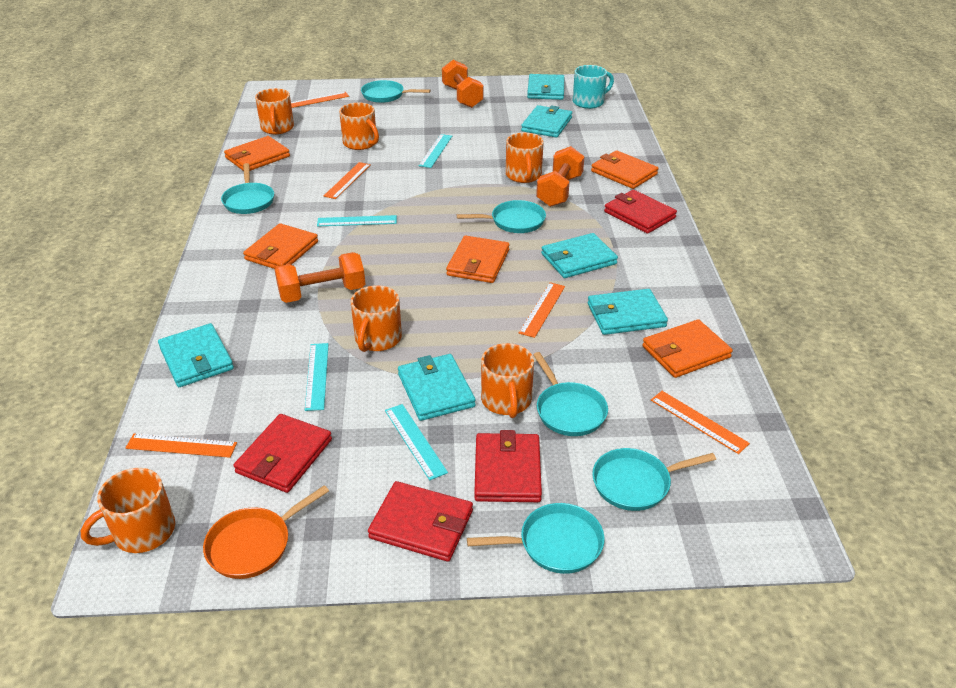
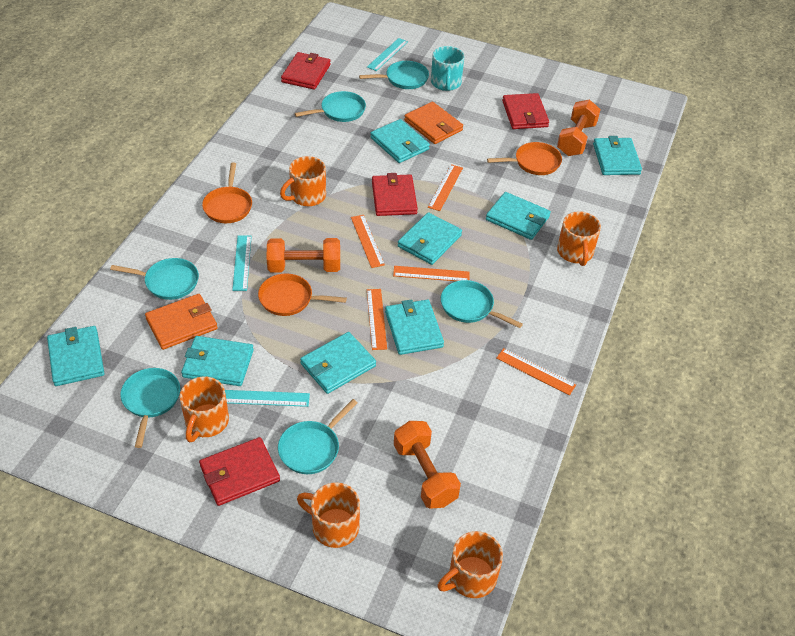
orange mug: [80,468,175,553] [255,88,294,134] [339,103,379,150] [350,285,402,352] [481,343,534,418] [506,133,544,183] = 6 -> [180,377,229,442] [280,156,326,206] [297,482,360,548] [438,531,503,598] [557,211,601,266] = 5
orange pan: [203,485,329,579] = 1 -> [202,162,252,223] [258,273,347,316] [487,142,562,175] = 3
orange wallet: [224,136,290,171] [243,223,318,269] [446,235,510,283] [591,150,659,189] [642,319,733,378] = 5 -> [145,294,218,350] [404,102,463,144] = 2
turquoise ruler: [305,343,329,411] [317,215,397,227] [385,404,448,480] [419,134,452,168] = 4 -> [225,390,310,407] [232,236,252,291] [367,38,408,71] = 3
turquoise wallet: [158,323,234,387] [398,354,476,421] [521,105,572,138] [527,74,564,100] [541,233,618,278] [588,289,668,335] = 6 -> [47,326,105,386] [181,336,254,386] [300,332,376,394] [370,119,430,163] [385,299,444,355] [398,212,462,265] [486,192,551,240] [593,136,642,175] = 8

